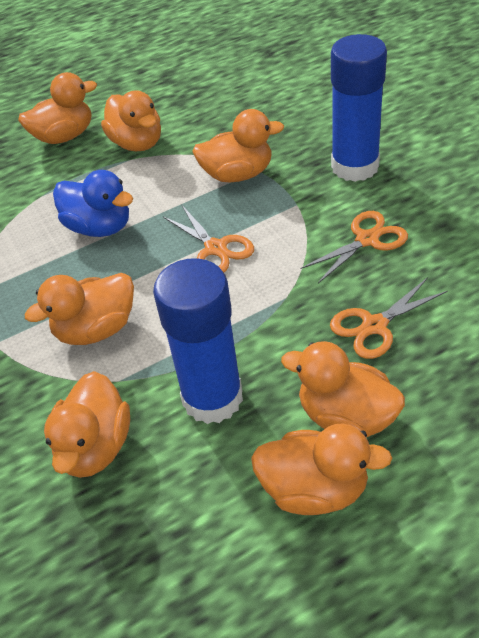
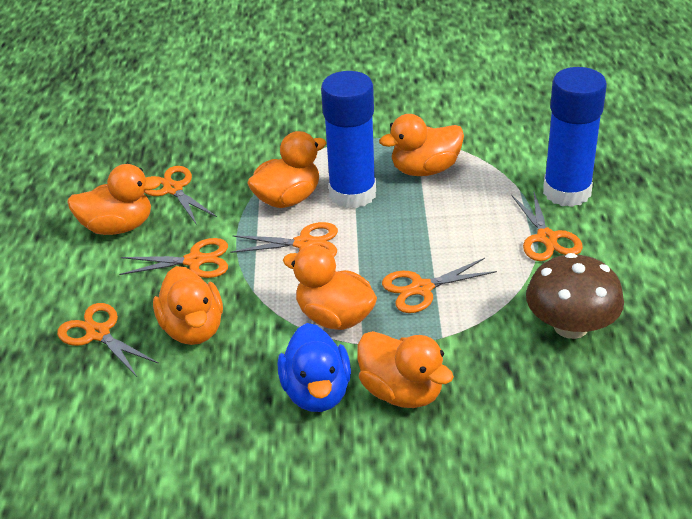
brown mushroom: none = 0 -> [526,253,624,339] = 1
orange duck: [18,72,97,144] [25,273,134,345] [44,371,130,478] [101,90,161,151] [192,109,284,182] [251,423,392,515] [281,341,405,437] = 7 -> [67,164,161,235] [153,266,223,345] [247,131,327,208] [283,245,377,330] [357,331,454,408] [379,114,464,176] = 6
orange scissors: [163,204,254,273] [301,211,408,283] [330,277,448,359] = 3 -> [57,303,159,377] [119,238,228,278] [145,166,217,225] [230,222,338,257] [382,258,497,313] [512,192,583,261] = 6

